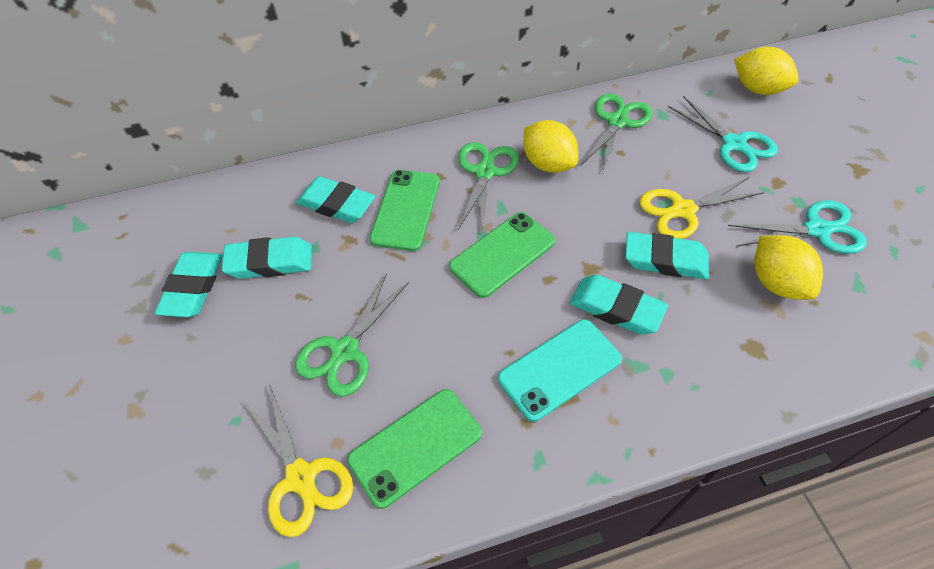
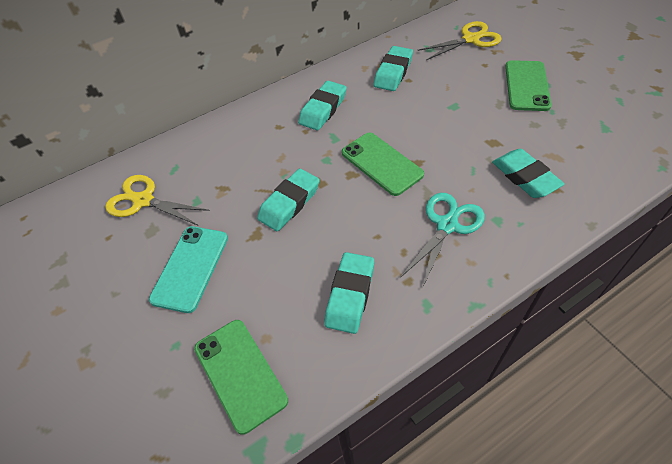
green scissors: [295,273,409,396] [457,142,519,232] [580,94,652,173] = 3 -> none = 0
turquoise scissors: [668,96,778,172] [728,200,867,254] = 2 -> [401,193,485,289] = 1
yellow lemon: [524,120,578,173] [734,47,799,95] [754,235,823,300] = 3 -> none = 0

